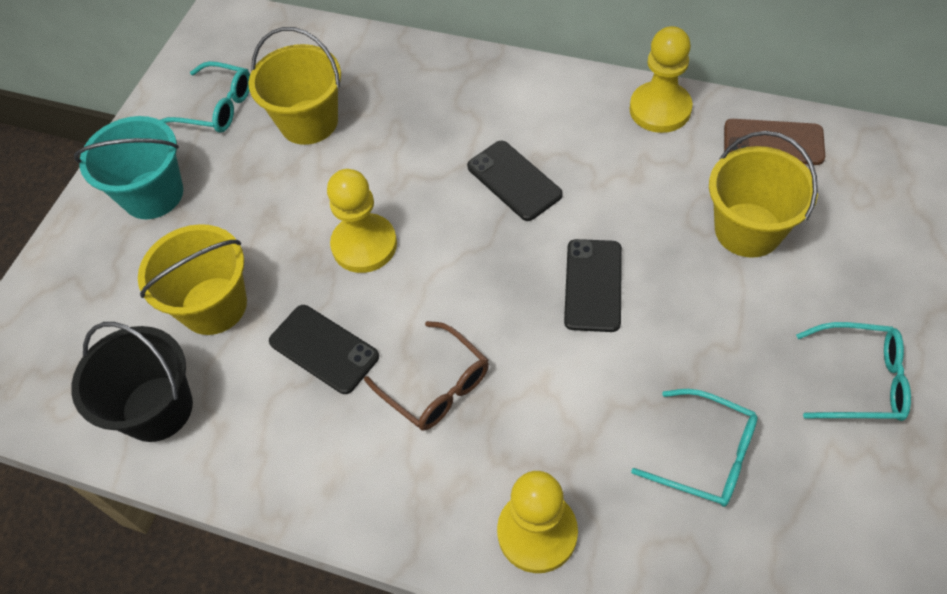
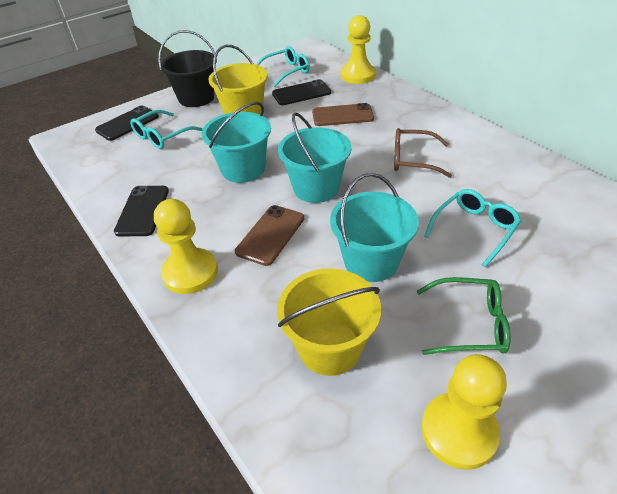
brown phone: [724,119,825,165] = 1 -> [235,205,304,266] [312,103,374,126] = 2
green glasses: none = 0 -> [417,277,510,355] = 1
turquoise bucket: [74,116,183,219] = 1 -> [202,102,271,183] [278,112,351,203] [330,173,419,282] = 3
yellow bucket: [138,224,247,335] [248,27,341,145] [709,131,818,258] = 3 -> [208,45,268,115] [277,268,381,376] = 2

